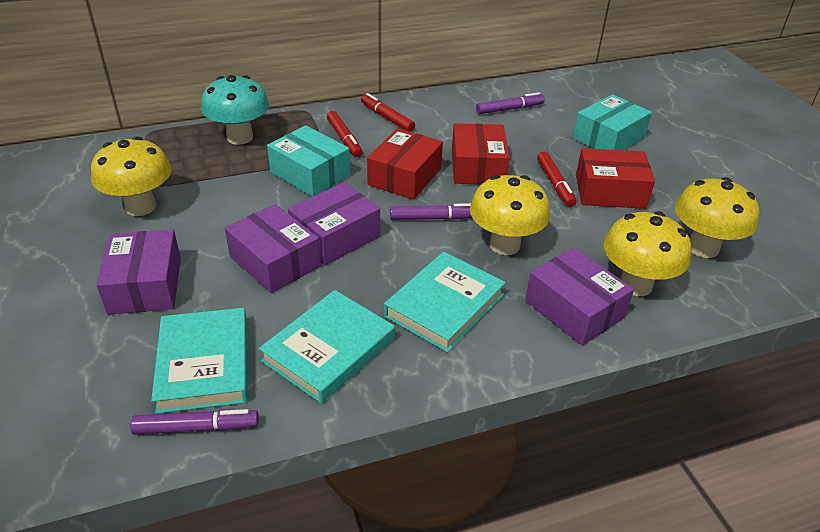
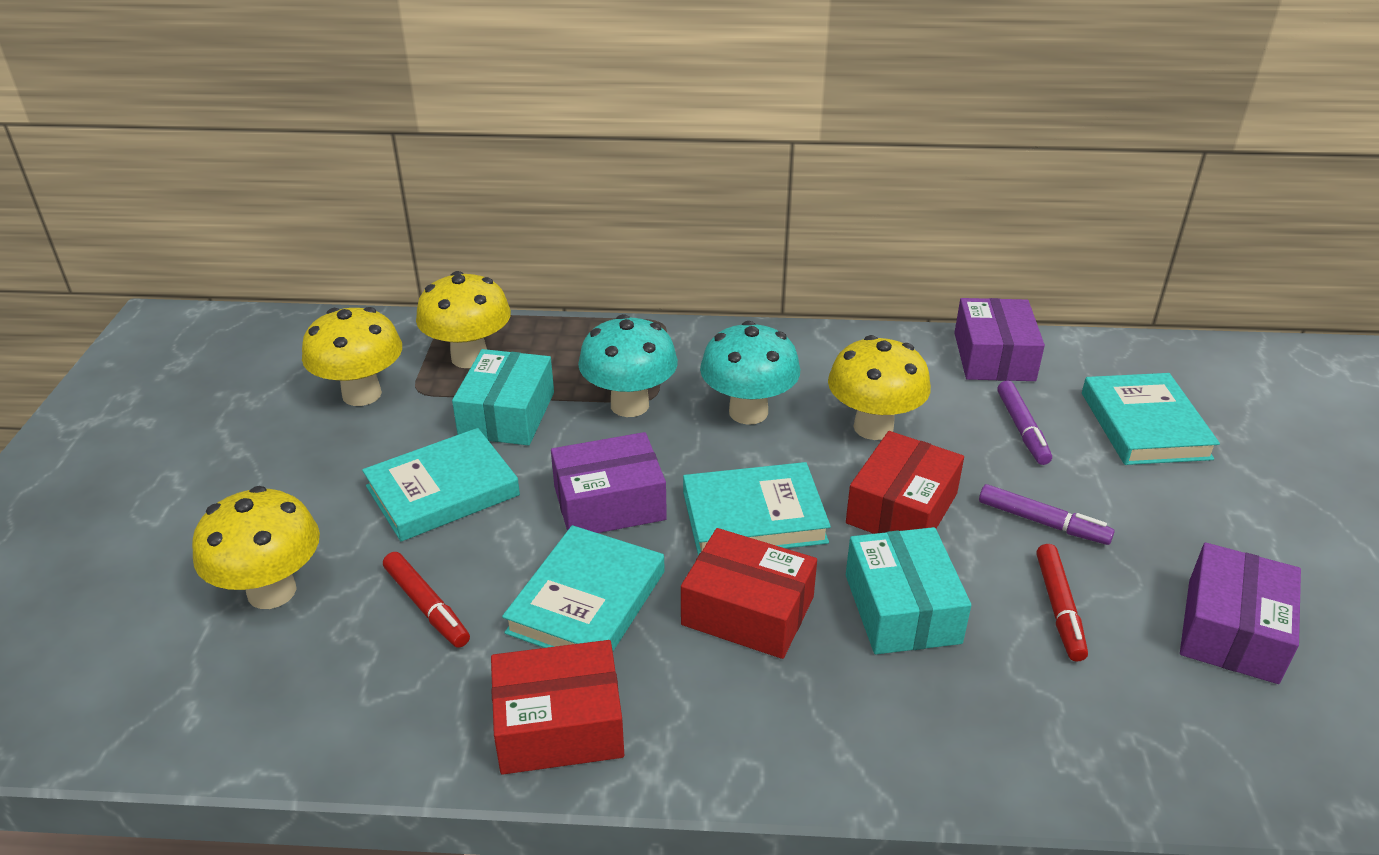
purple box: [96,230,181,315] [225,204,321,293] [288,182,380,265] [525,248,634,346] = 4 -> [551,432,667,533] [954,298,1045,381] [1180,542,1301,684] = 3
purple marker: [130,409,259,434] [390,203,472,220] [476,92,545,114] = 3 -> [979,484,1115,545] [997,381,1052,465] = 2
red marker: [327,111,363,157] [361,93,415,132] [537,152,577,207] = 3 -> [383,552,470,648] [1036,544,1088,662] = 2
turquoise book: [151,308,248,414] [259,290,395,404] [384,252,506,353] = 3 -> [362,428,520,541] [502,525,664,651] [683,462,831,555] [1082,373,1220,465] = 4
turquoise mushroom: [201,75,269,145] = 1 -> [578,314,678,417] [700,321,800,425] = 2

